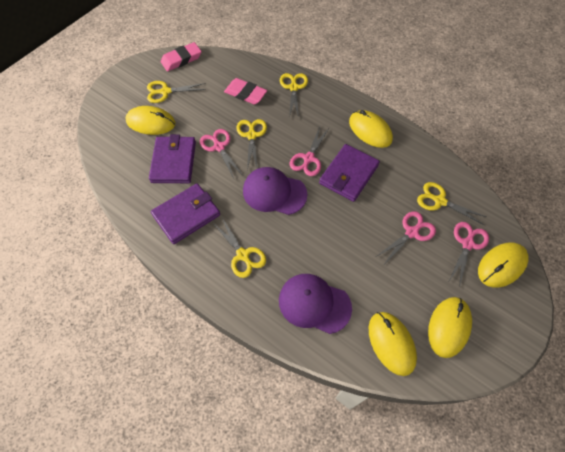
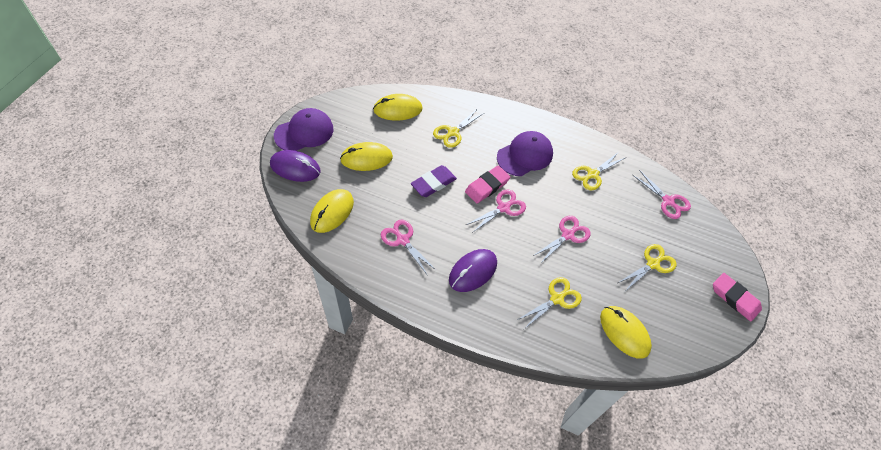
purple eraser: none = 0 -> [411,165,457,197] = 1
purple mouse: none = 0 -> [270,150,321,182] [449,249,497,292] = 2
purple wallet: [149,134,196,183] [151,183,220,244] [319,144,380,202] = 3 -> none = 0
yellow mouse: [125,106,176,135] [349,110,393,148] [369,312,417,376] [428,297,472,358] [478,243,528,288] = 5 -> [310,189,354,233] [340,142,393,171] [373,94,423,121] [600,306,652,359] = 4
yellow scissors: [147,81,206,103] [212,216,266,278] [236,119,267,170] [280,73,308,117] [417,182,487,225] = 5 -> [433,108,484,148] [517,277,582,329] [572,152,625,191] [618,244,677,291] = 4

